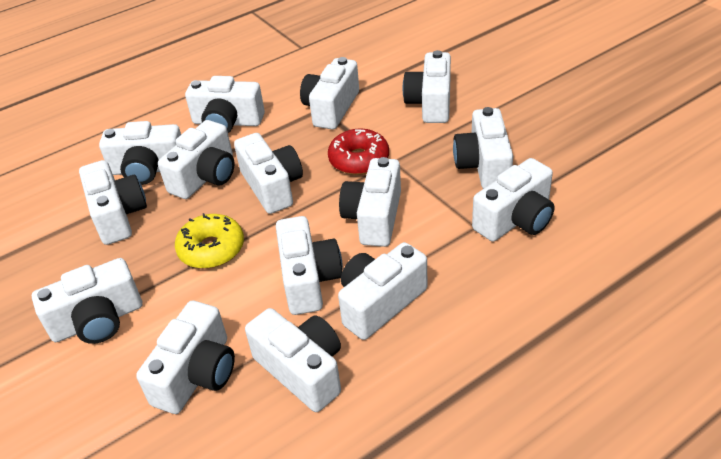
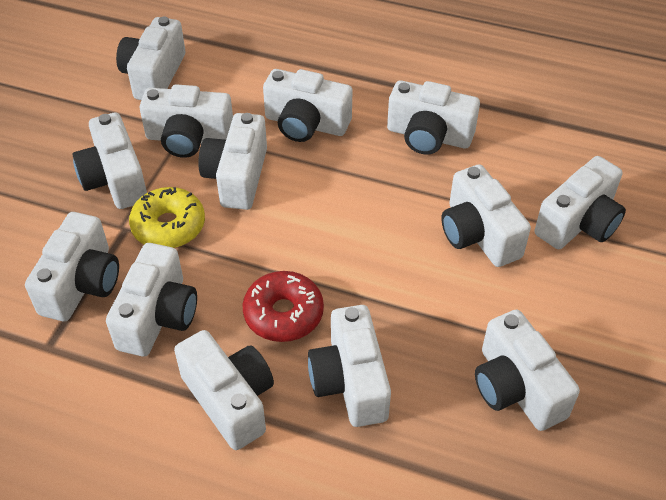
white camera: [32,258,142,344] [79,160,147,245] [99,121,181,185] [136,301,235,414] [158,120,235,199] [185,76,265,133] [234,133,303,214] [245,308,341,412] [276,216,343,315] [300,57,359,130] [338,242,428,340] [339,157,401,247] [403,50,451,123] [453,107,513,189] [472,158,554,242] = 15 -> [25,212,119,321] [72,112,147,209] [106,243,197,357] [116,17,185,100] [140,84,233,158] [174,330,274,450] [198,113,267,210] [263,69,353,142] [308,305,391,427] [387,80,480,155] [441,164,531,267] [475,310,580,431] [535,156,626,249] = 13

